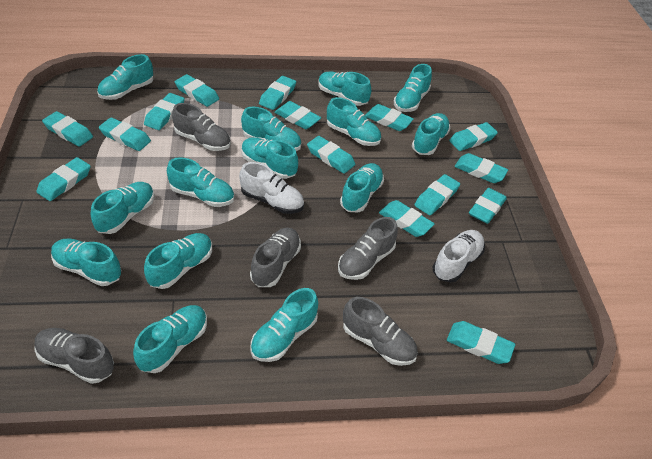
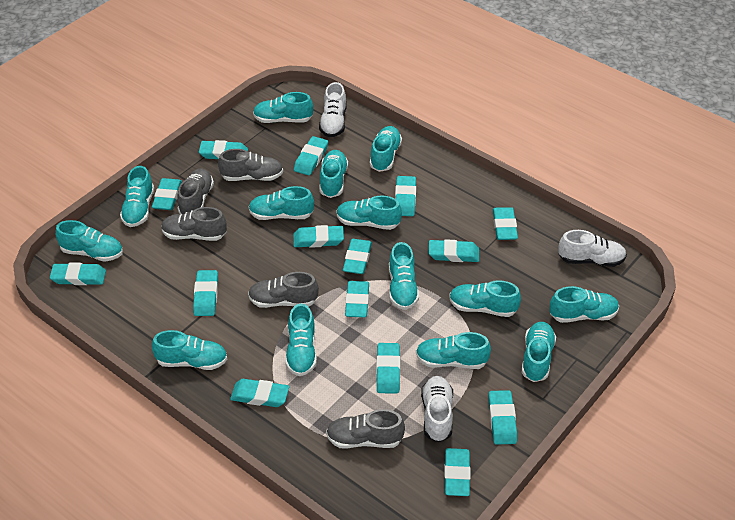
white shoe: [239,162,304,214] [433,230,485,283] = 2 -> [319,82,347,138] [421,376,453,442] [558,230,627,267] = 3

